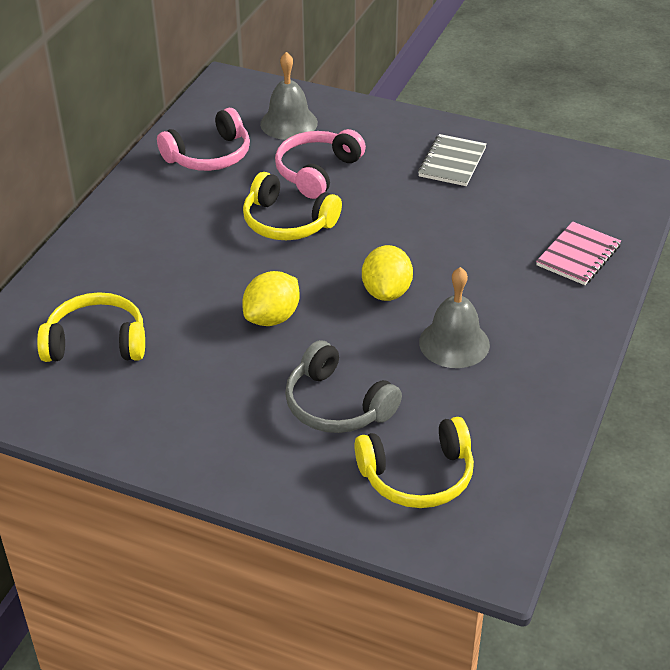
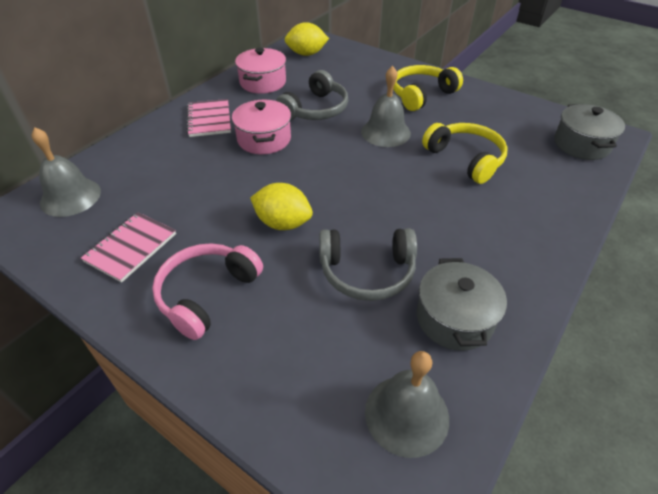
grey bell: [260,52,318,140] [419,267,490,368] = 2 -> [32,128,101,217] [361,66,411,147] [365,351,449,458] = 3
grey headphones: [285,340,402,433] = 1 -> [276,70,348,120] [319,228,417,301] = 2
grey notebook: [418,134,487,186] = 1 -> none = 0
grey pot: none = 0 -> [417,258,507,351] [554,104,625,160] = 2
pink headphones: [157,108,250,171] [275,129,366,199] = 2 -> [152,243,263,340] = 1
pink notebook: [536,222,621,285] = 1 -> [81,212,176,283] [187,99,231,137] = 2
pink pot: none = 0 -> [232,99,291,154] [235,48,286,94] = 2
yellow headphones: [37,292,145,362] [243,172,342,240] [354,417,474,508] = 3 -> [393,65,463,111] [422,123,508,184] = 2

